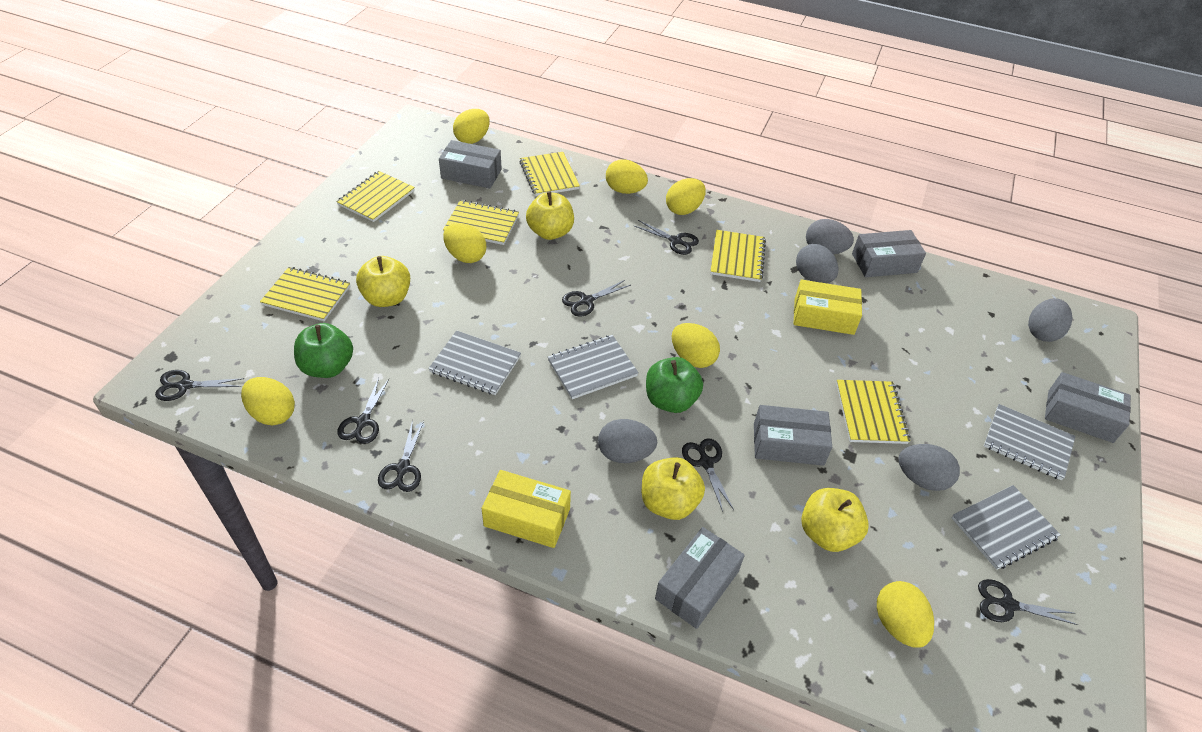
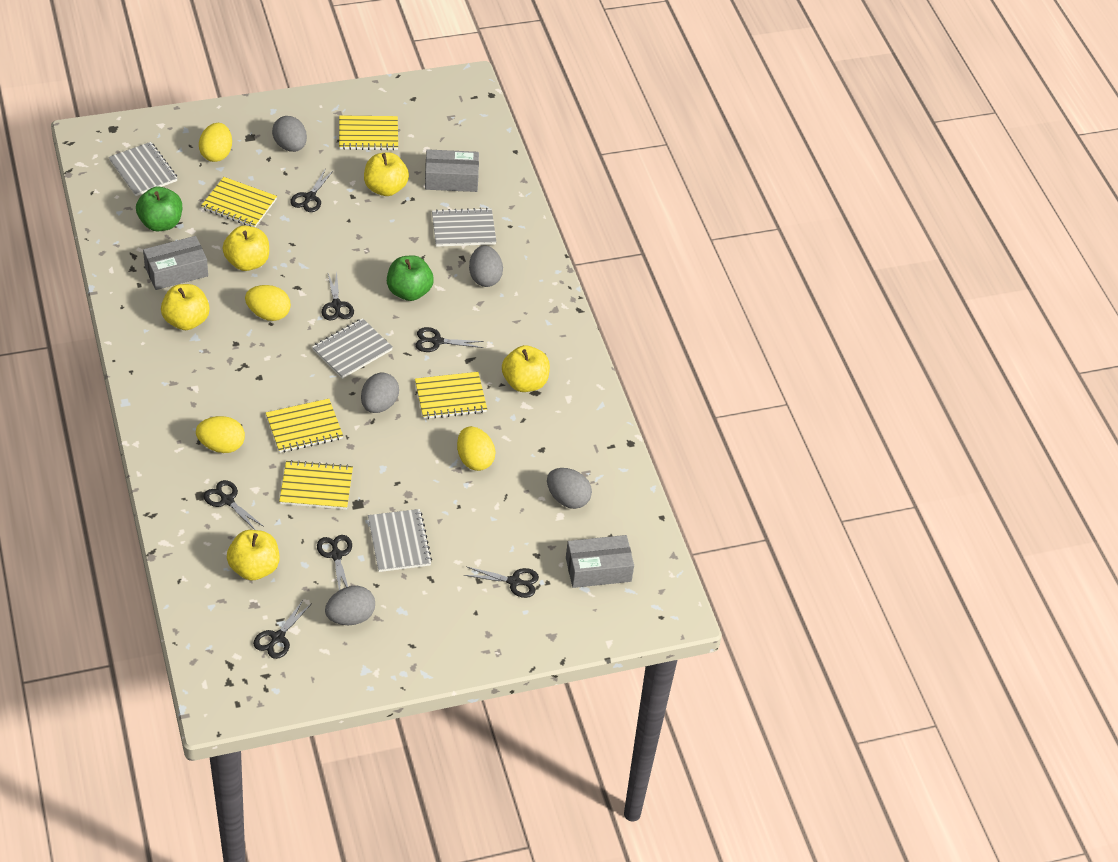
grey box: [439,140,502,188] [655,527,745,629] [754,405,832,466] [852,230,926,277] [1045,372,1131,443] = 5 -> [143,236,208,290] [425,149,479,192] [566,535,634,588] = 3
yellow apple: [356,256,410,307] [526,192,574,240] [642,457,705,520] [801,488,869,552] = 4 -> [161,284,210,330] [222,226,269,271] [227,530,279,580] [364,152,409,196] [502,345,550,392] = 5
yellow box: [482,470,571,548] [794,280,862,335] = 2 -> none = 0
yellow egg: [241,377,295,425] [443,223,486,263] [453,109,490,144] [606,159,648,194] [666,178,706,215] [672,323,720,368] [877,581,934,648] = 7 -> [196,416,245,453] [199,123,232,162] [245,285,291,321] [457,426,496,471] = 4
yellow notebook: [260,267,350,321] [336,171,415,222] [443,200,519,245] [519,152,580,196] [710,230,766,282] [836,380,910,444] = 6 -> [201,177,277,227] [266,399,343,453] [279,460,353,509] [339,115,398,150] [415,372,487,419] = 5

